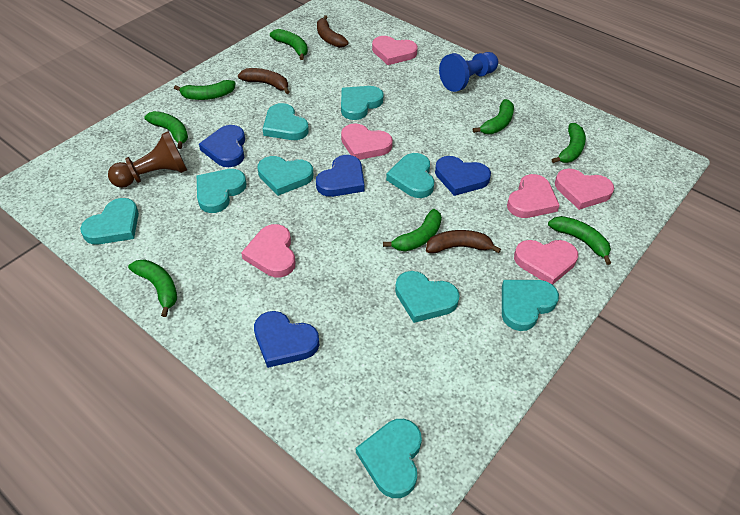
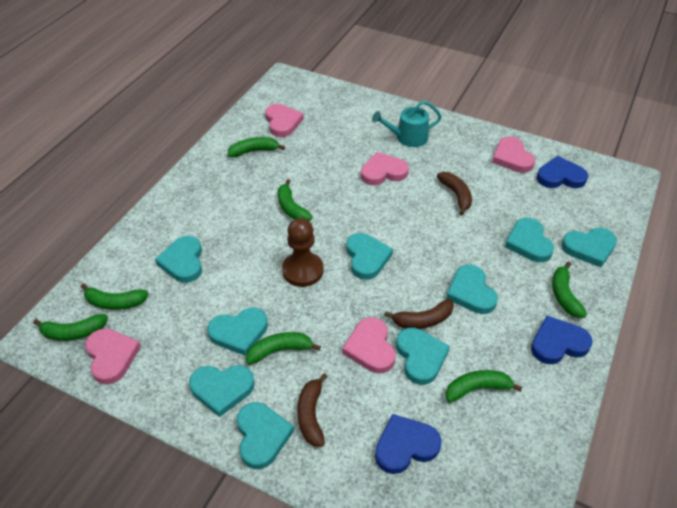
blue heart: [199,125,245,167] [254,311,319,368] [316,155,364,197] [435,156,491,196] = 4 -> [375,414,441,474] [531,316,592,364] [537,156,588,188] = 3
blue pawn: [439,52,498,92] = 1 -> none = 0
green banana: [128,259,177,317] [144,111,188,149] [174,80,235,100] [270,29,308,60] [383,209,442,252] [473,99,514,134] [548,216,611,265] [552,123,586,163] = 8 -> [33,314,108,341] [81,283,149,310] [228,137,285,157] [246,332,321,365] [278,179,313,221] [446,370,523,402] [552,262,587,318] = 7
pink heart: [241,224,296,277] [341,123,393,160] [372,36,418,65] [507,174,560,218] [514,240,578,285] [555,169,614,210] = 6 -> [85,328,141,384] [265,104,304,137] [342,317,396,373] [361,152,409,185] [492,136,535,173] = 5
turquoise watering can: none = 0 -> [372,100,442,147] = 1

